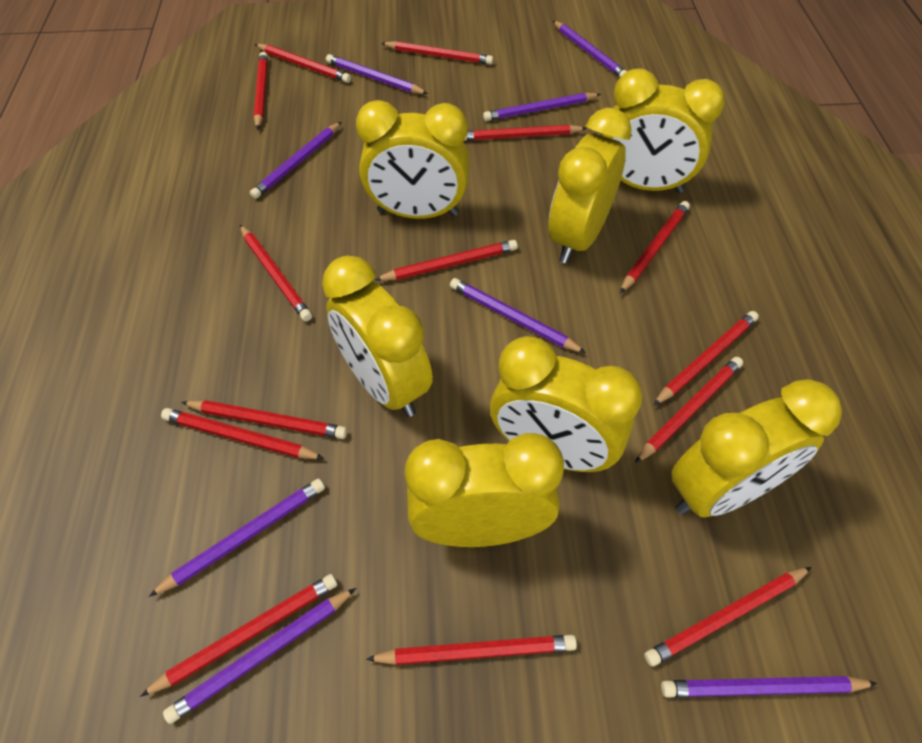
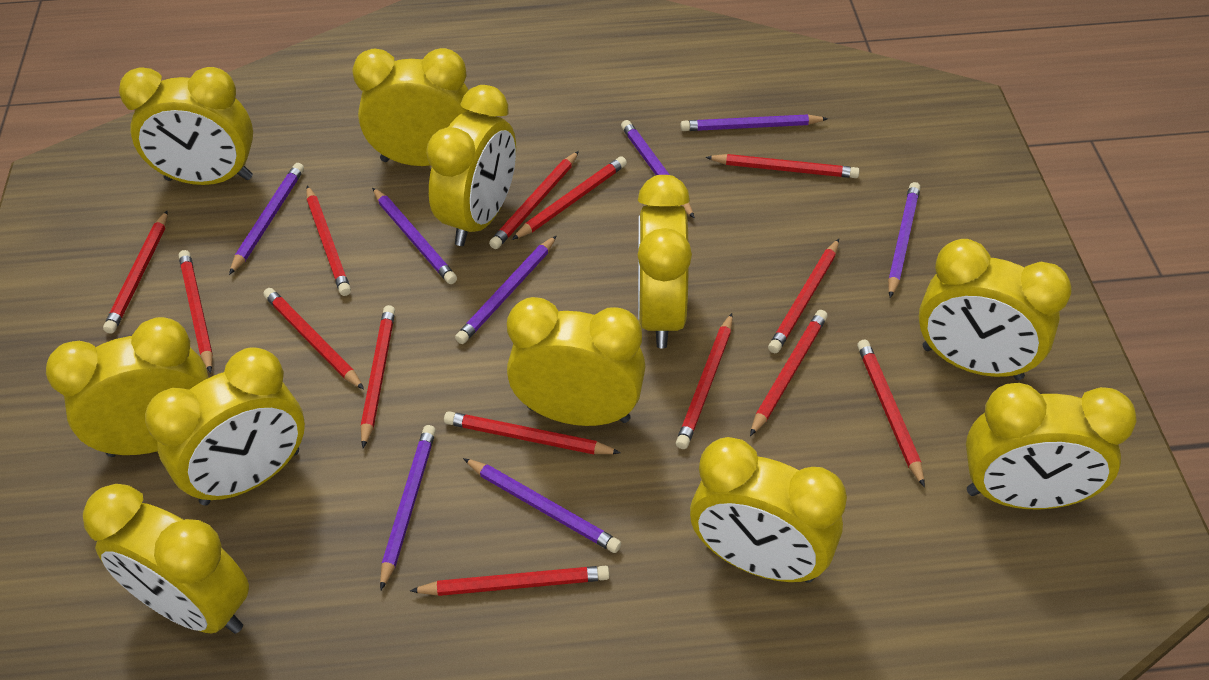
yellow clock: [322,256,433,417] [356,100,470,219] [405,433,564,547] [490,336,643,472] [548,108,632,263] [603,69,725,193] [672,379,842,517] = 7 -> [46,317,209,457] [83,484,249,634] [119,67,253,185] [145,347,305,506] [353,48,469,166] [426,85,516,246] [507,297,646,426] [638,175,692,348] [690,437,847,583] [919,239,1072,380] [966,383,1137,509] = 11

